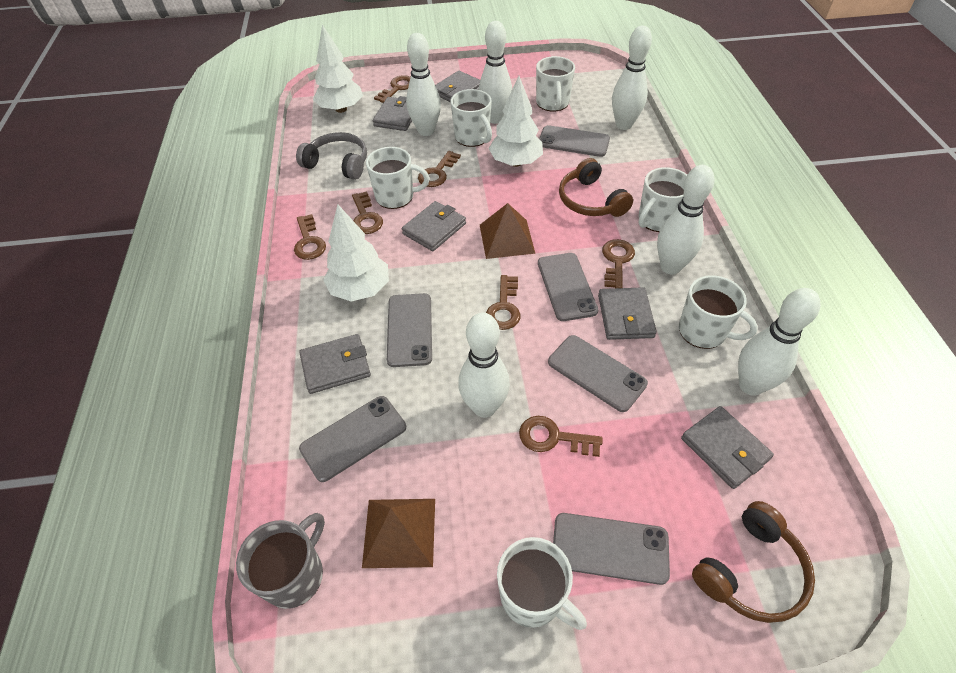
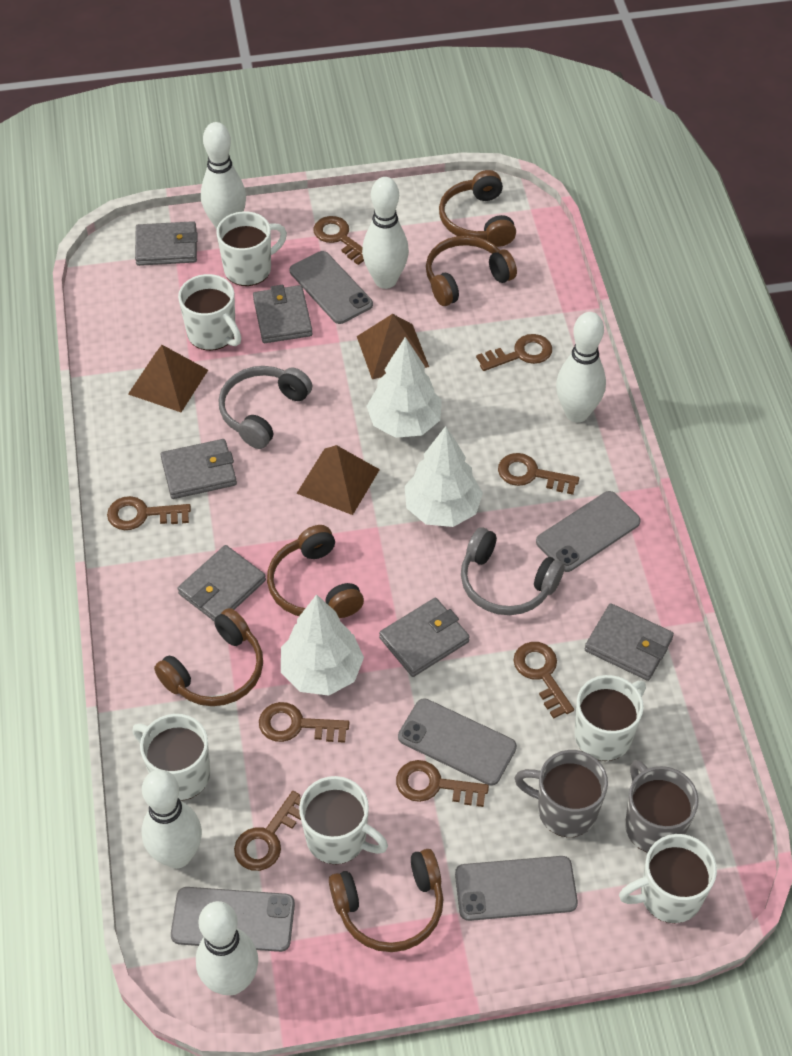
brown headphones: [559,158,633,217] [692,501,815,623] = 2 -> [154,608,263,706] [267,525,364,618] [329,849,443,952] [426,236,517,306] [439,170,516,247] = 5
brown key: [294,214,326,260] [352,192,383,234] [374,75,411,103] [418,151,461,187] [486,275,520,330] [519,416,603,457] [602,239,635,288] = 7 -> [107,496,191,530] [234,791,301,871] [259,702,349,743] [313,216,364,265] [396,760,489,807] [476,334,552,371] [498,453,579,495] [514,642,574,719] = 8
brown pyramid: [362,499,435,568] [480,203,536,259] = 2 -> [128,345,208,412] [296,445,380,515] [357,314,429,379] = 3
grey headphones: [296,132,367,180] = 1 -> [219,366,313,449] [461,527,565,615] = 2
grey mug: [236,513,325,609] = 1 -> [515,750,608,837] [625,760,699,853] = 2
grey phone: [299,396,406,482] [387,293,432,367] [538,253,598,321] [539,125,610,157] [548,335,648,412] [553,513,670,585] = 6 -> [171,887,295,952] [290,251,373,324] [398,698,517,786] [455,856,578,921] [536,491,641,572] = 5
white bowling pin: [406,33,441,136] [458,313,510,418] [479,21,512,124] [612,26,652,130] [657,165,714,274] [738,288,821,396] = 6 -> [142,770,202,869] [196,901,258,995] [201,122,246,229] [362,177,409,289] [556,312,606,422] = 5

